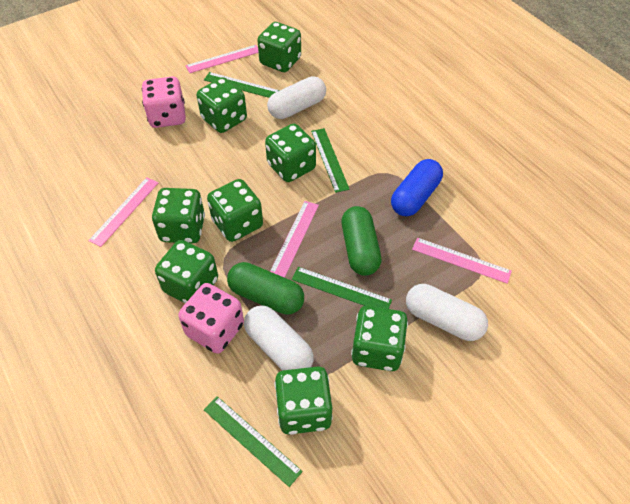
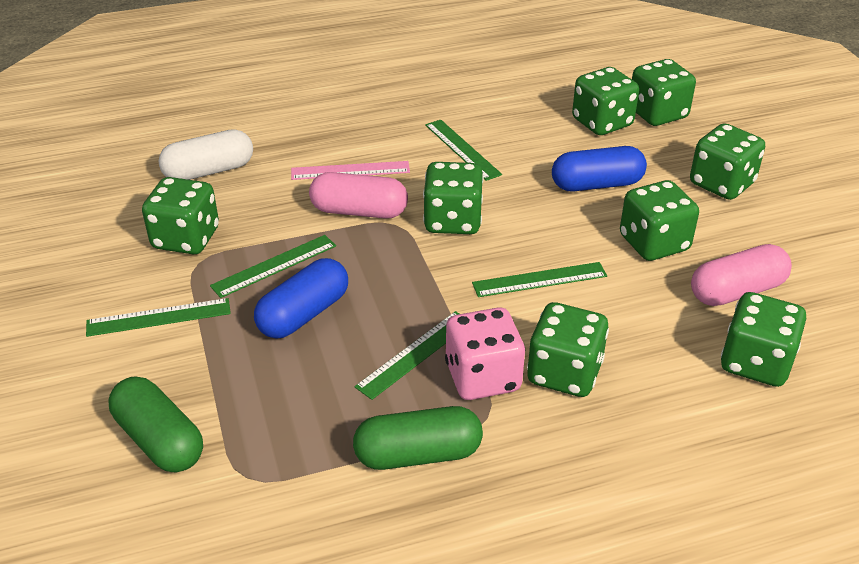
blue capsule: [391,159,443,216] = 1 -> [254,258,348,339] [552,146,647,192] = 2
green ruler: [204,72,280,98] [204,396,303,487] [292,267,392,309] [311,128,350,193] = 4 -> [86,298,231,337] [210,235,336,298] [355,311,459,400] [425,120,502,181] [472,262,607,297] = 5
pink capsule: none = 0 -> [309,172,408,219] [691,244,792,306] = 2
pink dice: [142,76,186,128] [178,283,244,354] = 2 -> [445,307,525,400] = 1
pink ruler: [88,177,159,247] [185,45,259,73] [270,201,319,278] [412,238,512,284] = 4 -> [291,161,410,180] = 1
white capsule: [244,305,314,371] [267,76,326,119] [406,284,488,341] = 3 -> [158,129,253,180] = 1

